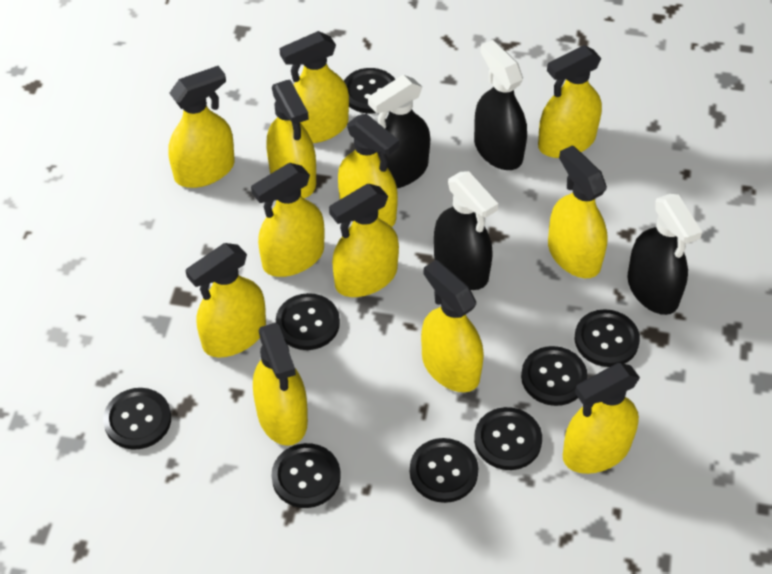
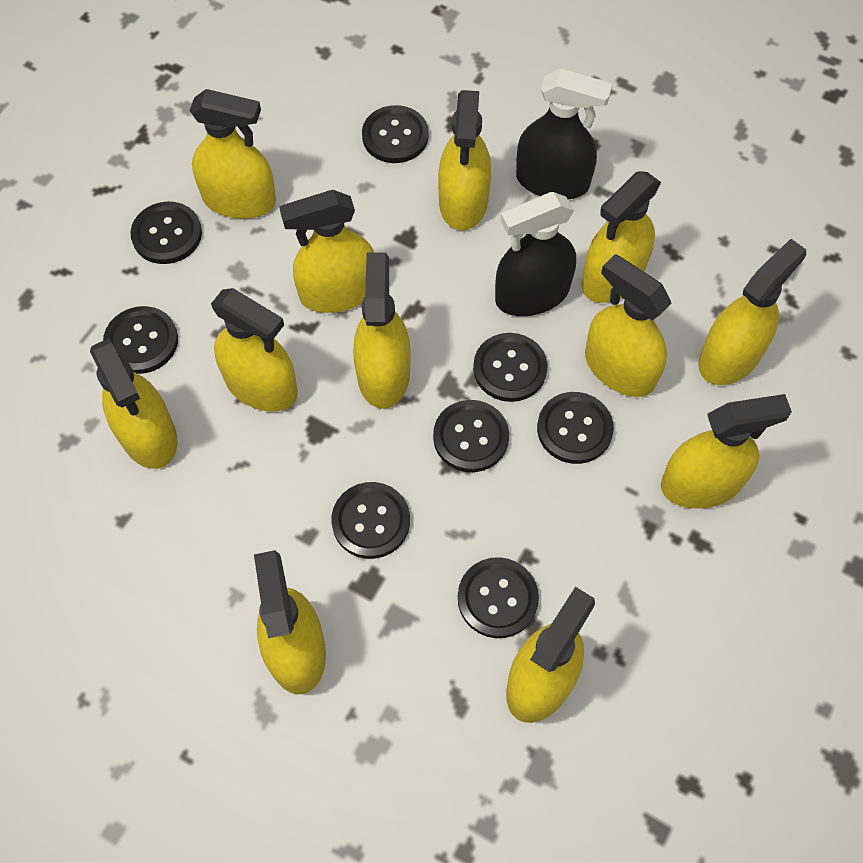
black spray bottle: [368,75,430,188] [434,171,498,290] [474,40,527,170] [627,194,702,315] = 4 -> [495,192,576,316] [516,69,612,199] = 2

